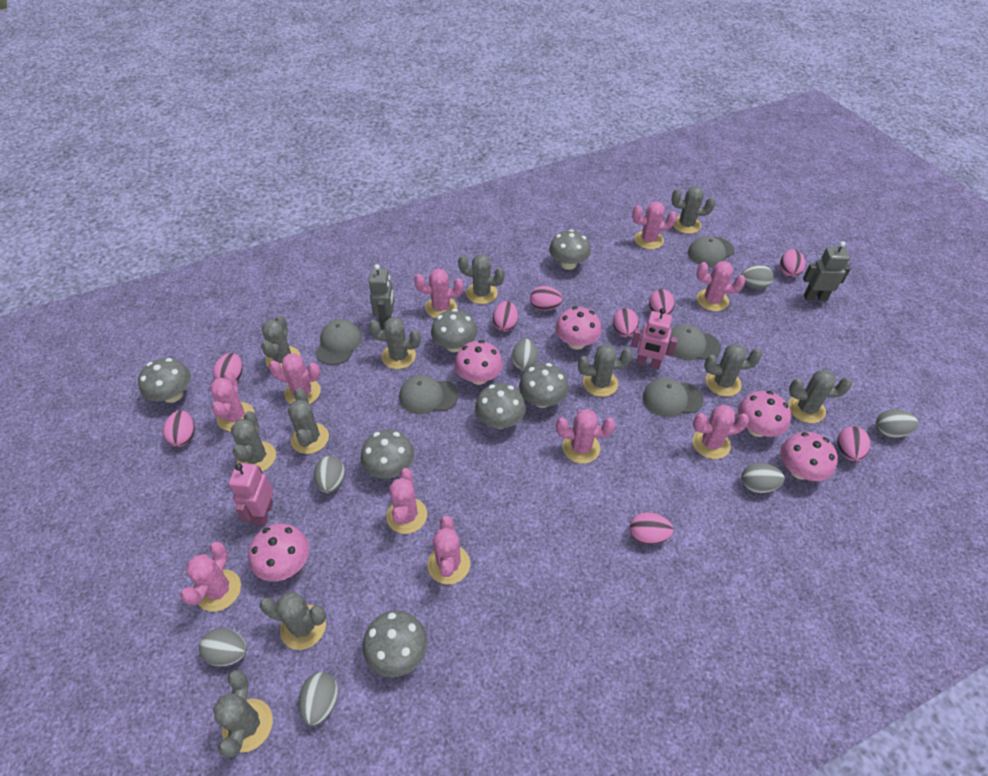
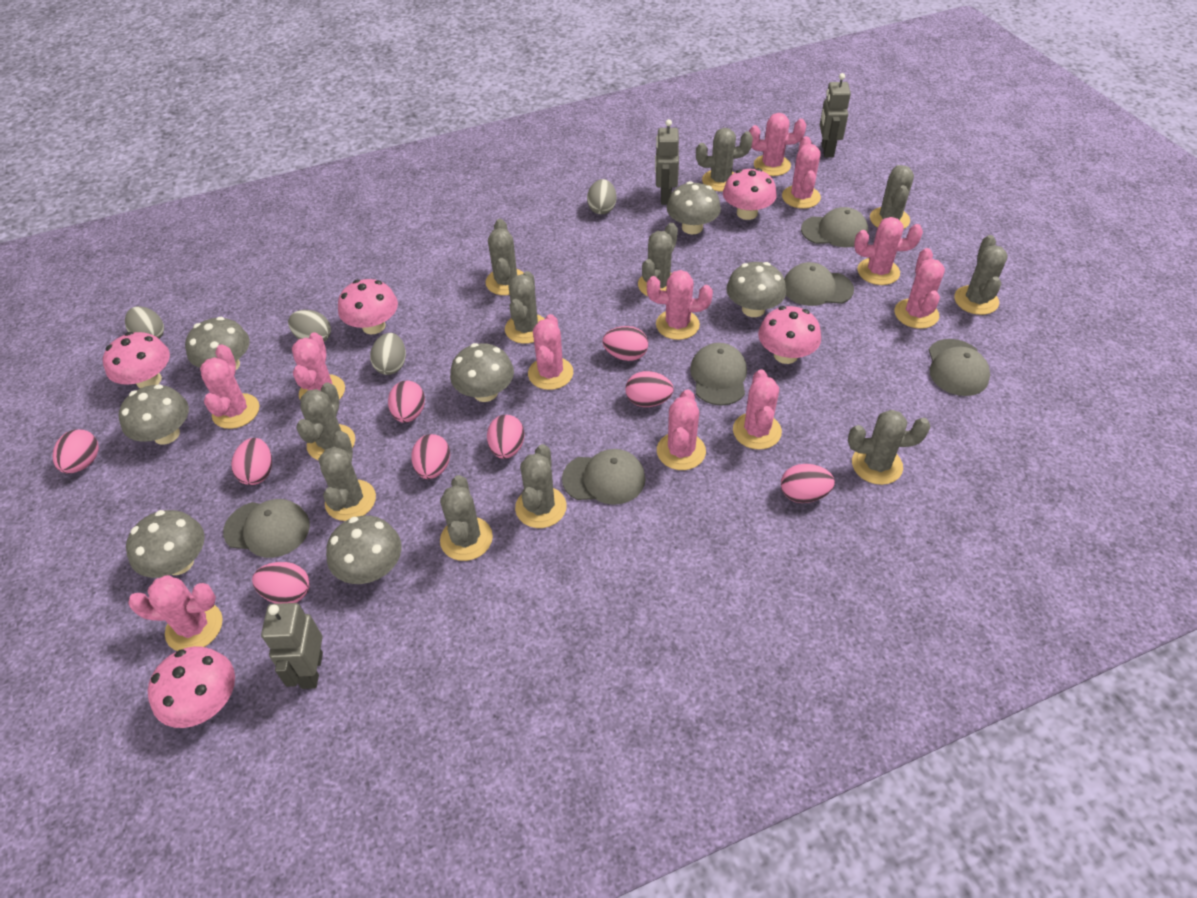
grey cap: [315,319,362,365] [399,375,459,414] [643,378,703,417] [667,324,721,360] [688,236,735,267] = 5 -> [223,499,310,558] [562,449,645,505] [690,343,747,406] [784,262,854,306] [801,207,868,247] [929,339,990,396] = 6
grey egg: [199,628,247,666] [298,672,338,726] [314,456,345,493] [512,339,538,371] [741,265,774,289] [741,463,785,493] [876,409,919,438] = 7 -> [125,306,164,339] [288,310,331,342] [370,333,406,375] [587,179,617,214] = 4
grey robot: [369,264,395,328] [803,241,851,301] = 2 -> [261,603,323,689] [655,119,679,205] [820,73,851,157] = 3
pink cactus: [180,541,241,612] [210,372,254,431] [269,353,321,404] [386,468,427,534] [414,268,464,318] [427,516,470,585] [556,409,615,463] [632,201,677,249] [692,405,749,459] [697,261,746,311] = 10 -> [128,575,223,651] [200,344,259,429] [292,332,345,400] [528,314,573,390] [647,270,713,340] [657,390,706,470] [733,370,782,450] [749,113,806,176] [782,136,821,209] [854,217,923,285] [895,248,945,329] = 11
pink robot: [228,463,273,526] [631,308,678,369] = 2 -> none = 0

